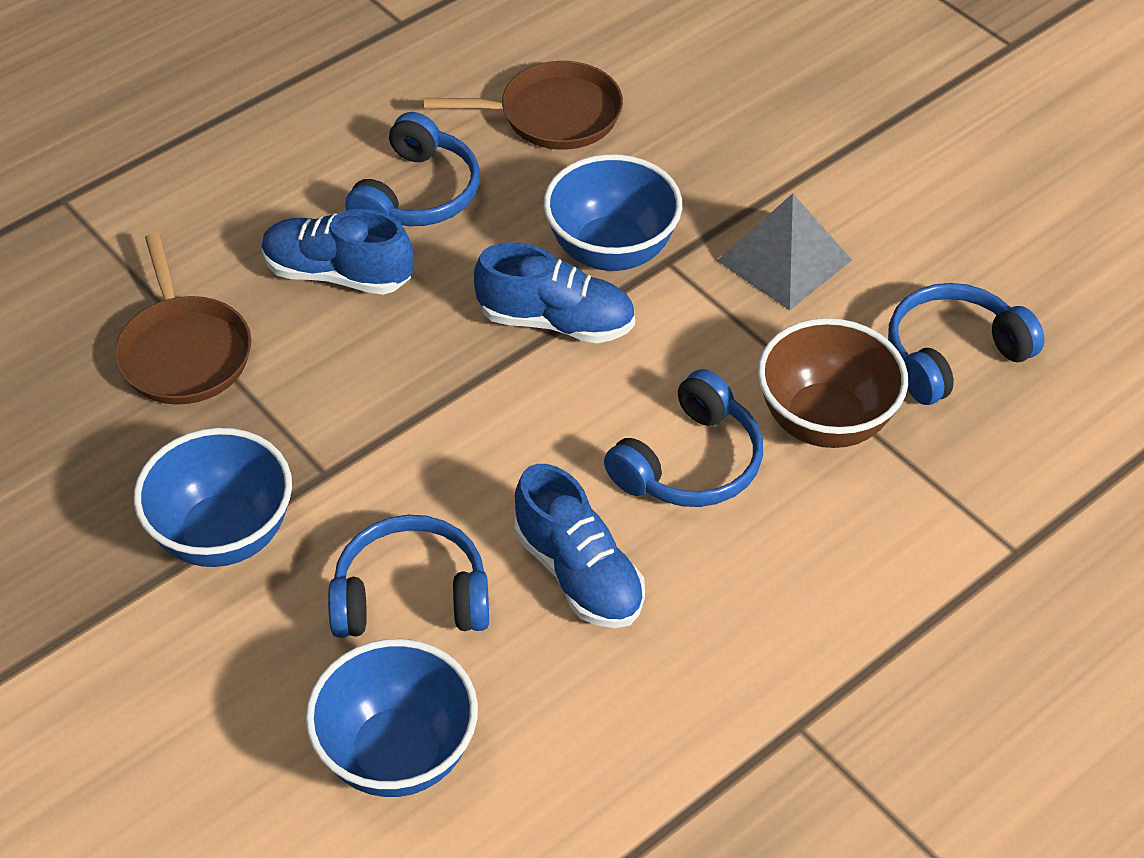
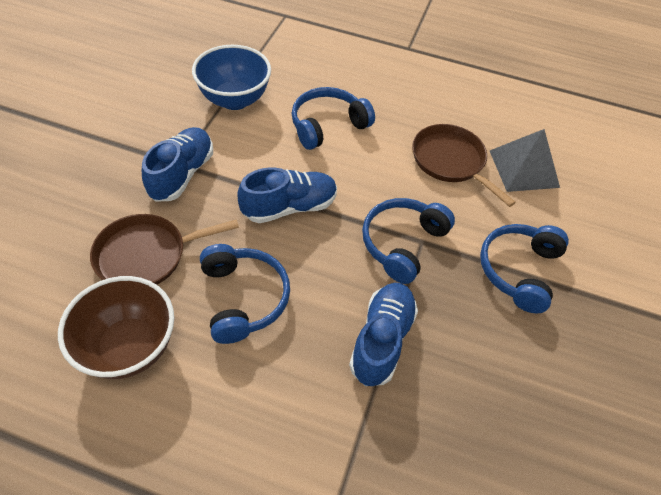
blue bowl: [134,428,292,567] [306,639,478,797] [544,154,682,271] = 3 -> [192,45,271,110] = 1

